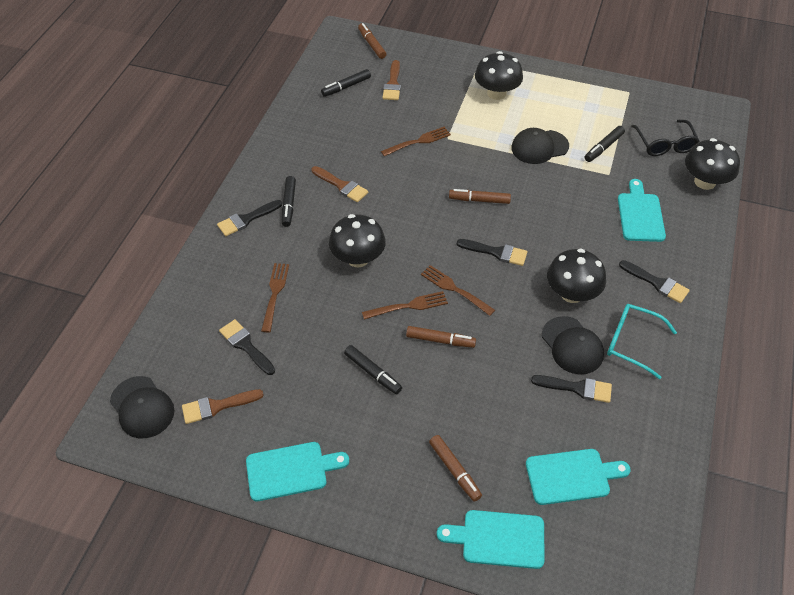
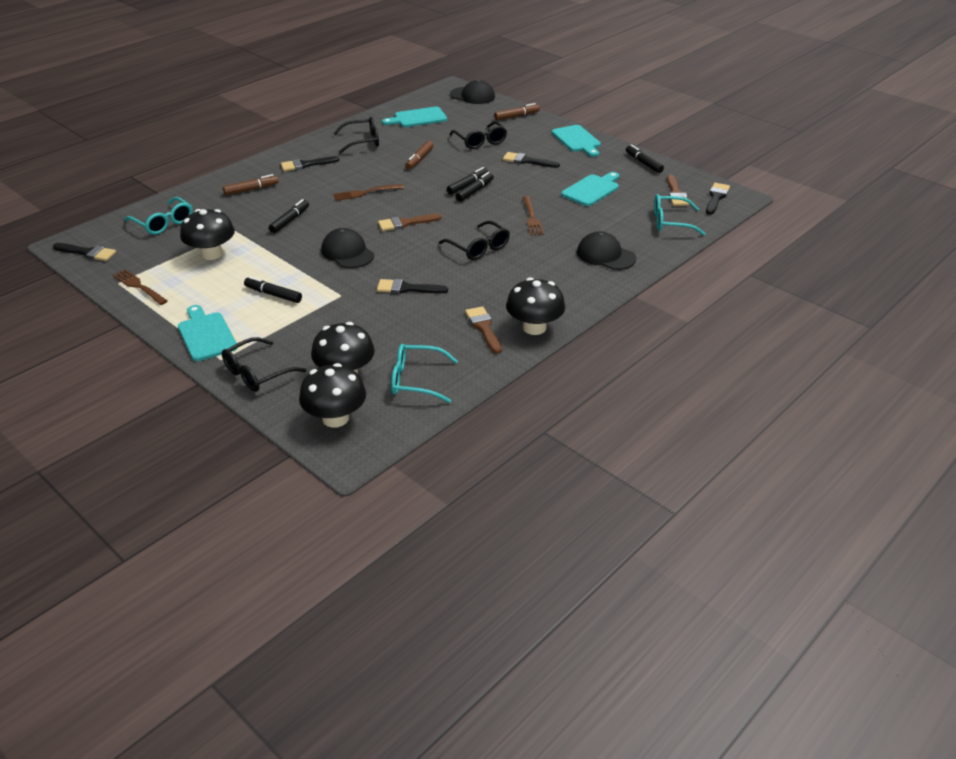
black glasses: [631,120,699,156] = 1 -> [222,337,306,392] [333,117,379,154] [439,221,510,260] [450,121,507,149] = 4
black marker: [282,176,296,227] [321,69,371,97] [344,345,402,394] [585,126,625,162] = 4 -> [244,276,302,303] [269,199,309,233] [447,167,488,195] [456,172,494,202] [626,145,664,173] = 5
brown fork: [261,263,289,332] [362,291,448,320] [381,127,451,156] [421,265,495,316] = 4 -> [113,269,168,305] [333,184,404,201] [522,196,544,236] = 3
brown marker: [358,23,386,59] [406,326,476,348] [429,435,482,502] [449,189,511,204] = 4 -> [223,174,279,195] [405,141,434,169] [494,103,540,120] = 3
turquoise glasses: [607,304,677,379] = 1 -> [125,197,193,235] [391,344,458,403] [654,194,706,236] = 3

